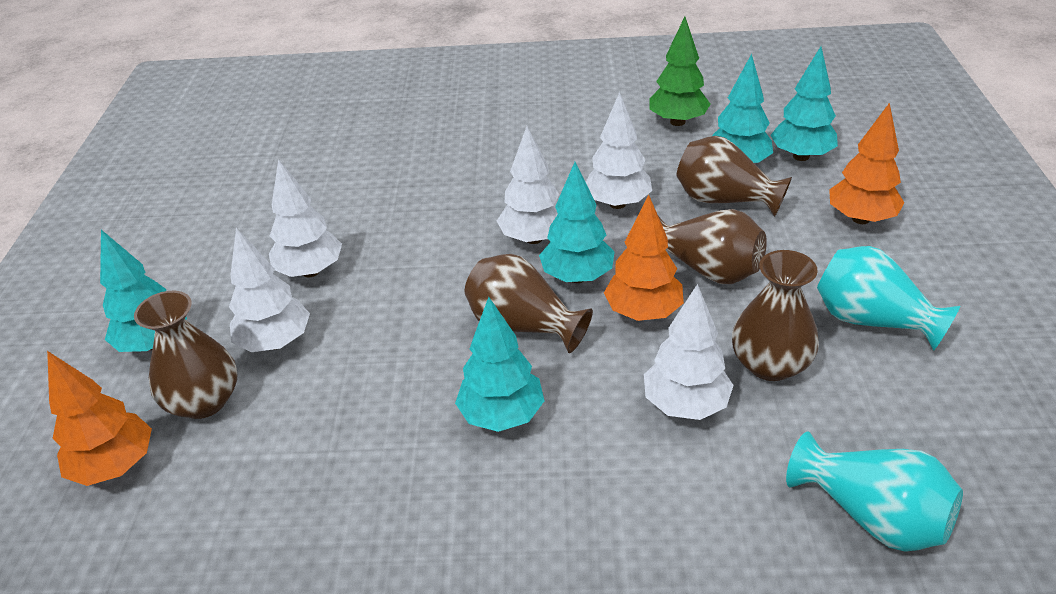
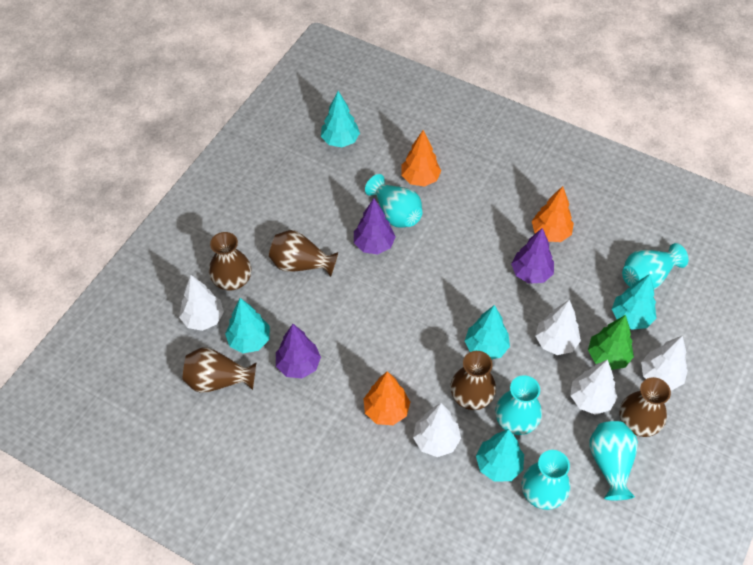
purple tree: none = 0 -> [276,324,321,379] [354,198,395,254] [511,228,554,284] = 3
turquoise vase: [786,432,963,552] [817,246,960,351] = 2 -> [365,174,422,228] [495,375,542,435] [522,450,570,510] [589,421,638,500] [622,243,689,290] = 5

